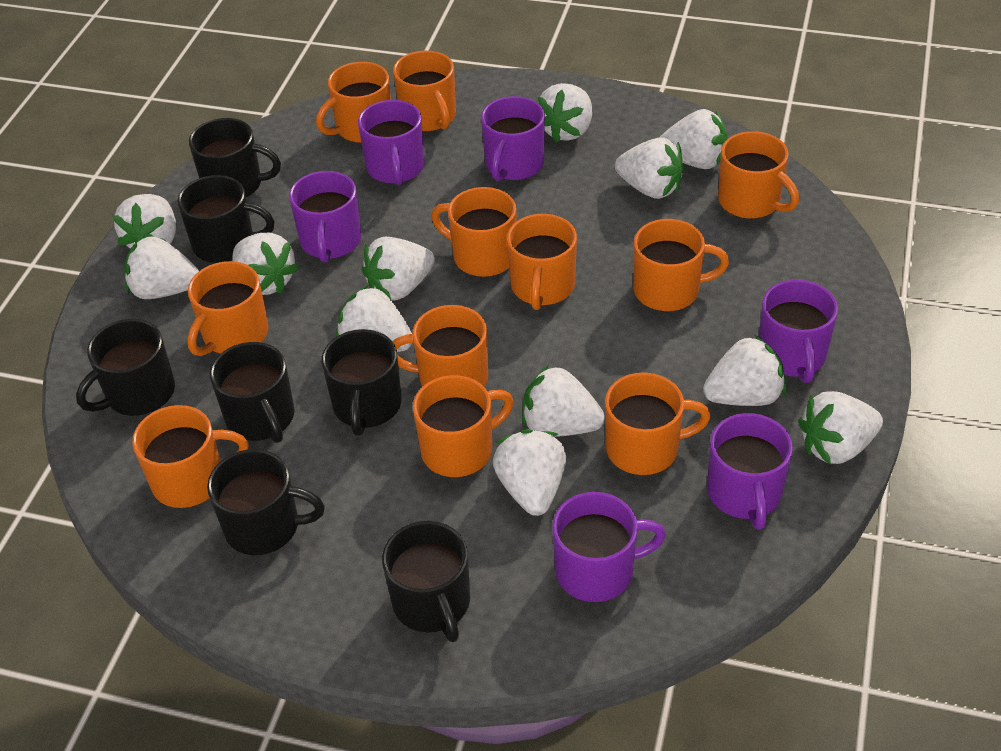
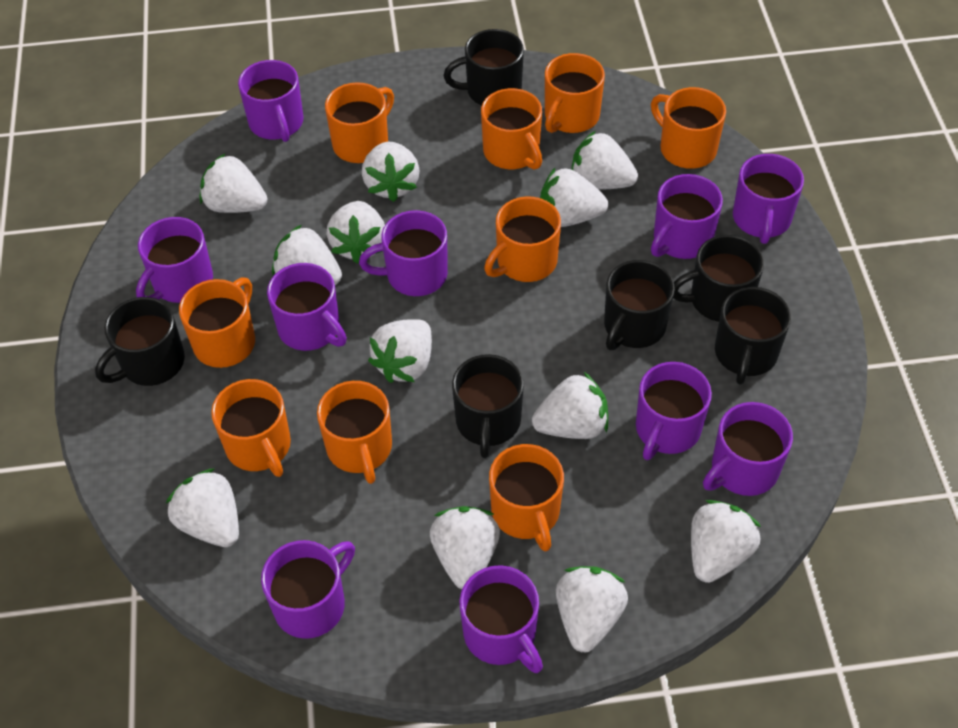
black mug: [76,319,175,416] [178,175,275,263] [189,118,281,198] [207,449,325,555] [210,342,294,443] [322,329,402,436] [382,521,470,642] = 7 -> [95,297,185,386] [443,29,524,105] [452,354,524,458] [604,260,675,350] [673,235,764,322] [715,287,791,385] = 6
orange mug: [132,405,248,508] [187,261,269,356] [316,62,391,143] [393,51,456,131] [393,305,488,387] [413,375,514,477] [431,187,516,277] [507,214,577,310] [605,372,711,475] [634,219,729,311] [718,131,799,219] = 11 -> [179,277,255,368] [211,379,291,477] [317,381,392,484] [325,82,394,163] [481,88,542,170] [484,196,561,282] [489,444,564,552] [545,53,605,133] [651,87,726,169] = 9
purple mug: [289,171,361,263] [358,100,424,185] [481,96,545,181] [552,492,666,602] [707,413,793,530] [759,280,838,383] = 6 -> [136,217,213,303] [238,60,303,142] [261,540,355,639] [267,263,347,351] [359,210,448,296] [459,565,543,673] [636,362,712,460] [651,174,723,259] [703,402,793,496] [733,154,804,244] = 10

